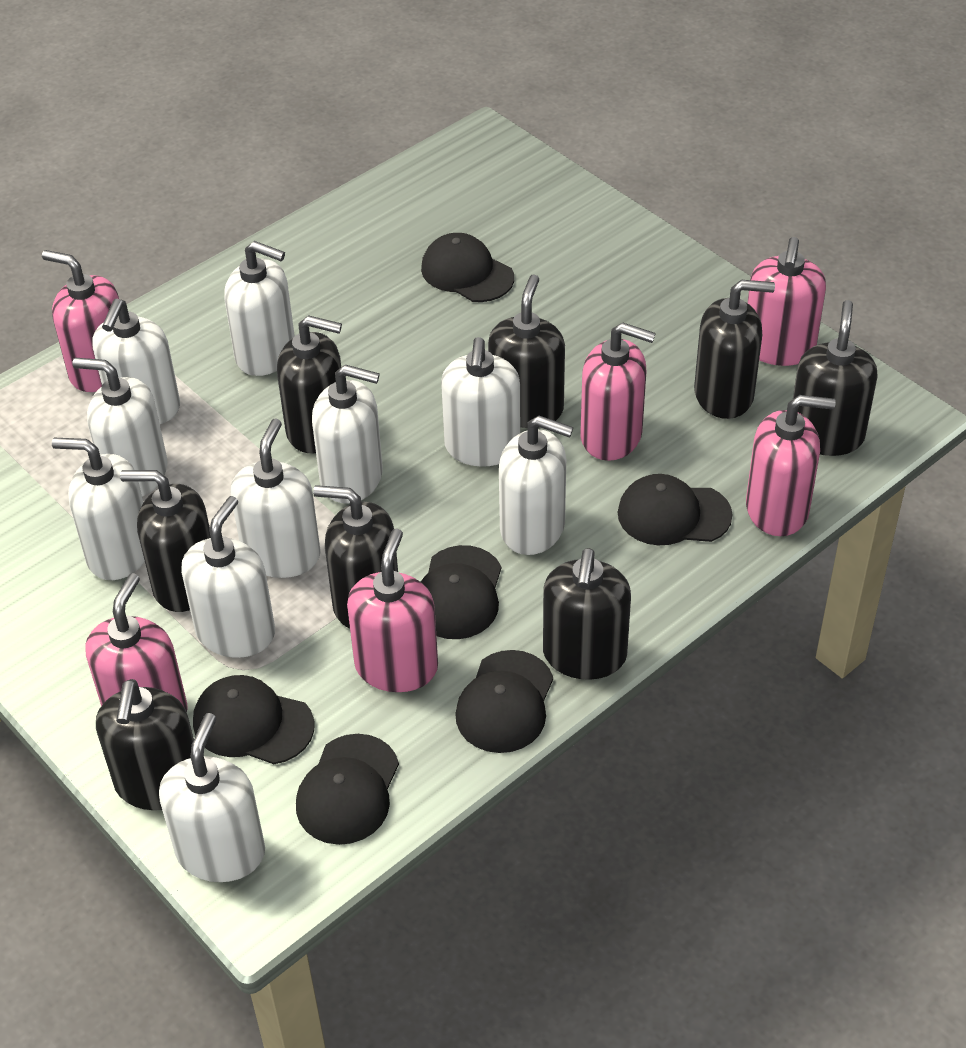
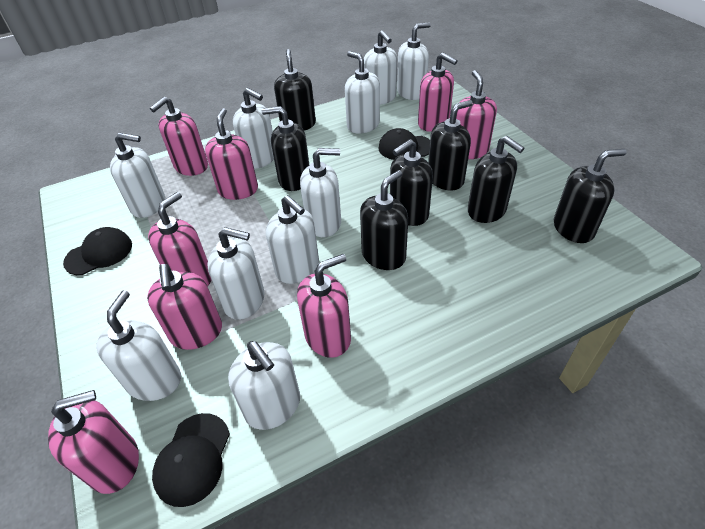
black cap: [193,675,314,764] [296,734,399,845] [421,233,514,302] [421,545,501,639] [455,650,553,753] [618,474,733,545] = 6 -> [63,227,132,275] [152,413,230,507] [378,128,430,160] = 3
black soap dispenser: [96,679,194,810] [120,470,211,612] [277,315,342,453] [313,485,398,629] [488,274,565,428] [543,548,631,680] [694,280,775,419] [793,300,878,456] = 8 -> [262,106,309,191] [274,49,316,131] [360,170,408,270] [390,139,433,226] [428,100,473,190] [468,136,524,223] [554,149,627,243] = 7
pink soap dispenser: [42,250,119,392] [85,573,188,712] [347,529,438,692] [581,322,656,461] [746,395,836,536] [748,237,826,366] = 6 -> [48,390,139,494] [147,264,222,350] [148,192,211,286] [150,97,208,176] [205,108,258,200] [297,254,351,358] [418,53,457,132] [456,70,497,159] = 8

